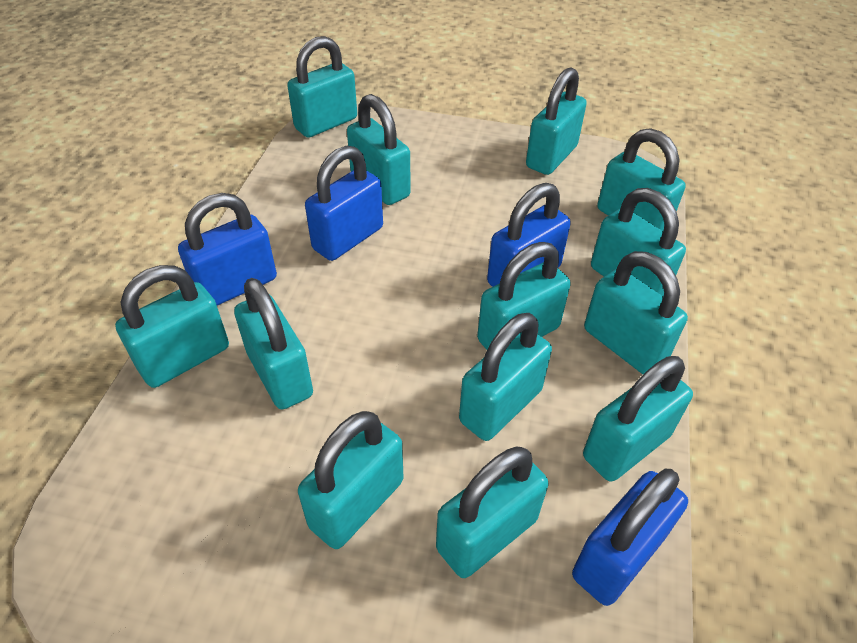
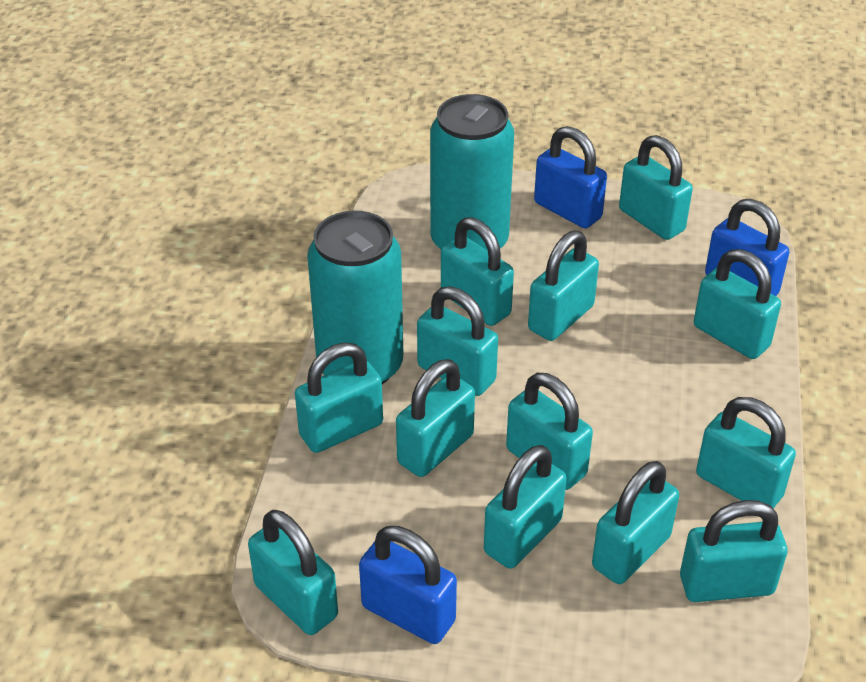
blue padlock: [178,193,277,306] [305,146,383,261] [487,183,571,287] [572,469,688,606] = 4 -> [359,526,457,644] [534,126,607,228] [705,199,790,296] = 3
turquoise can: none = 0 -> [307,211,403,384] [430,94,514,251] = 2

